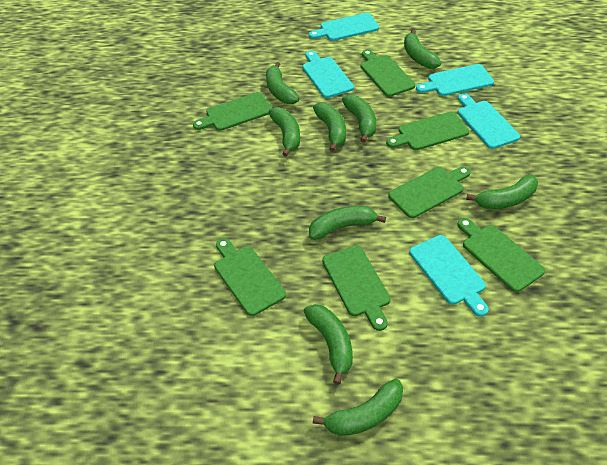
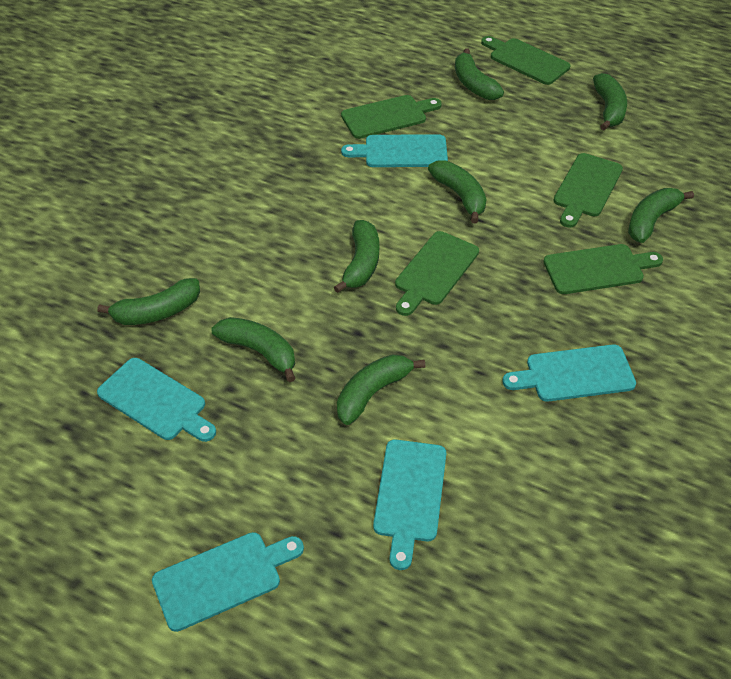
green banana: [266,62,299,104] [269,107,300,157] [304,304,353,385] [309,206,386,240] [313,103,346,152] [313,378,403,436] [342,94,376,143] [404,30,441,69] [466,175,538,209] = 9 -> [98,278,200,325] [211,317,295,382] [334,220,379,293] [337,354,425,425] [428,160,486,223] [455,48,504,100] [593,73,627,130] [628,188,694,243] = 8
green cutting board: [193,92,272,131] [214,238,286,316] [322,245,391,331] [361,49,415,97] [386,112,469,150] [388,166,471,218] [457,218,545,292] = 7 -> [341,95,442,139] [395,231,479,316] [481,36,570,85] [543,244,663,294] [553,153,623,228] = 5

